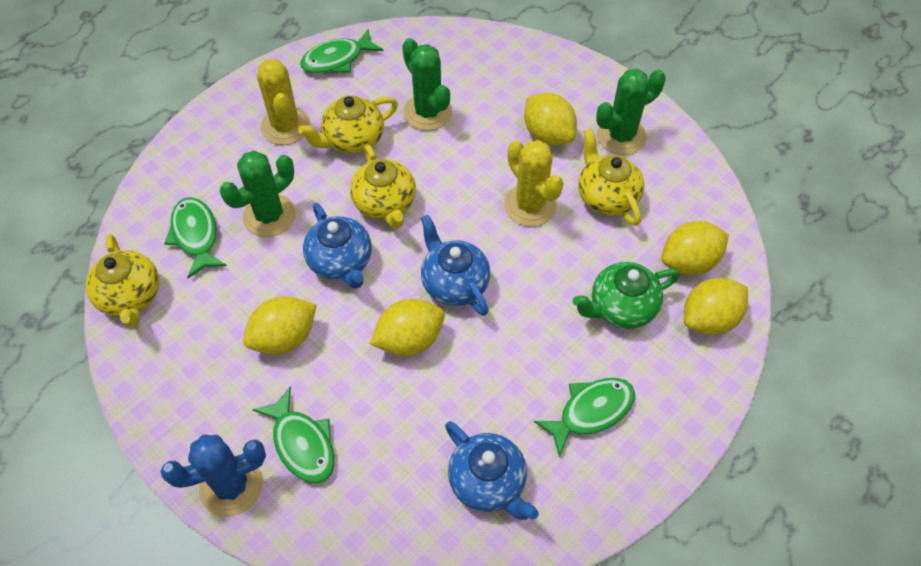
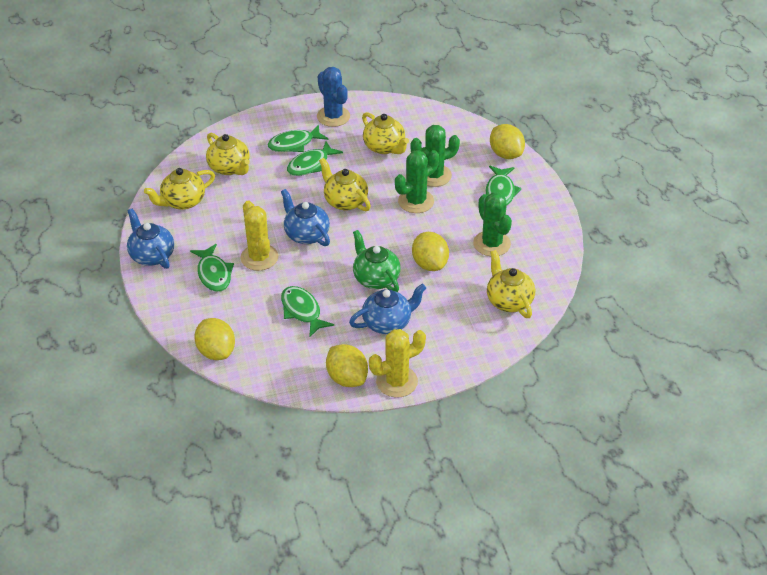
green fish: [164,197,227,278] [252,386,335,484] [300,29,383,74] [534,378,635,457] = 4 -> [190,244,234,292] [268,124,328,152] [281,286,334,337] [287,141,343,176] [486,165,522,205] = 5
yellow lemon: [243,296,317,355] [370,299,445,356] [524,93,577,145] [662,221,729,275] [683,278,748,335] = 5 -> [194,318,235,360] [326,344,368,387] [412,232,449,271] [490,124,525,159] = 4
yellow teapot: [86,234,159,328] [298,96,398,154] [350,144,416,229] [578,128,644,226] = 4 -> [144,168,215,210] [206,133,250,175] [319,158,371,211] [362,112,409,154] [487,250,535,318] = 5

